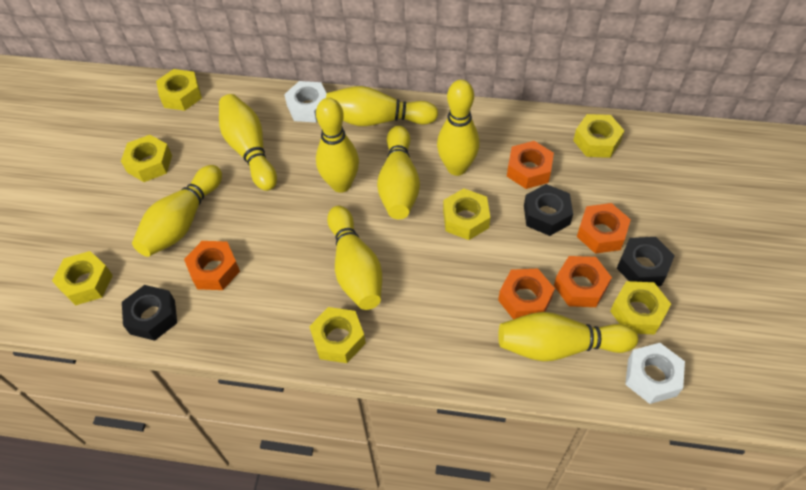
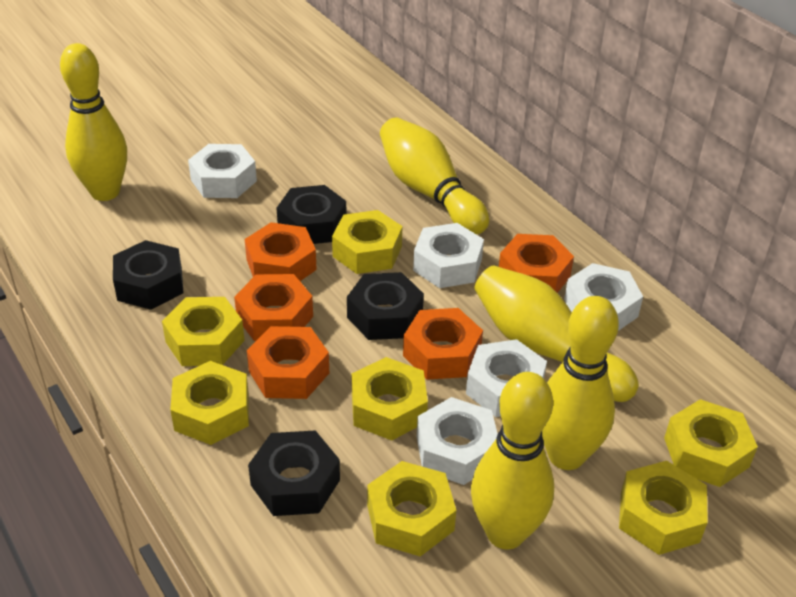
black nut: [122,285,177,341] [524,184,573,236] [617,237,675,286] = 3 -> [113,240,183,310] [248,430,340,516] [276,185,346,244] [347,272,424,340] = 4
white nut: [284,81,327,123] [625,343,685,404] = 2 -> [188,144,257,198] [413,223,484,288] [417,397,498,485] [466,339,547,417] [564,263,643,331] = 5
yellow bowling pin: [132,165,222,257] [219,94,277,191] [316,98,359,193] [326,86,438,126] [327,206,382,310] [377,126,420,219] [437,80,479,176] [498,312,638,361] = 8 -> [60,43,127,201] [380,117,489,235] [471,372,554,549] [475,265,639,402] [542,296,619,470] = 5

